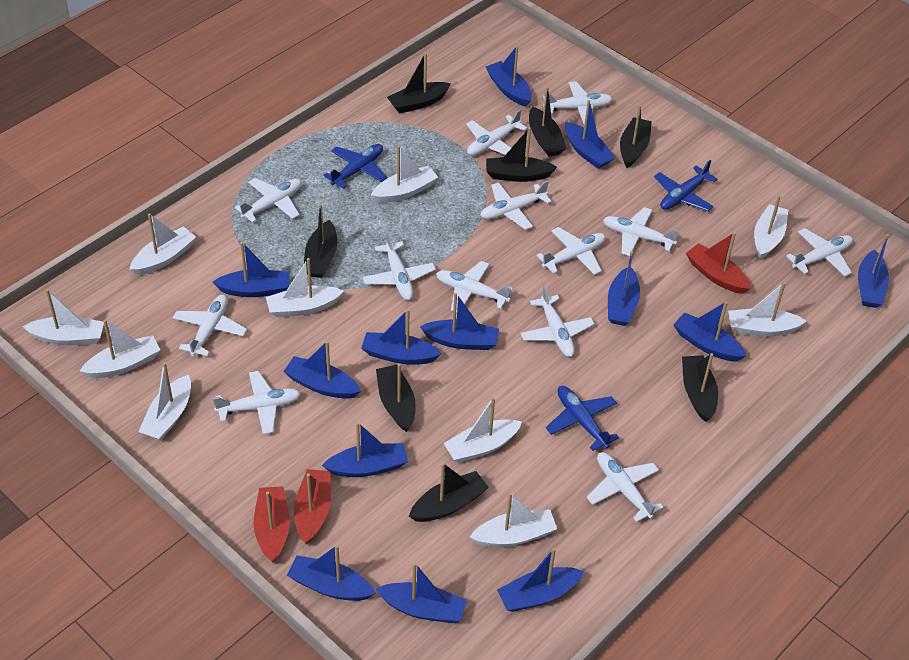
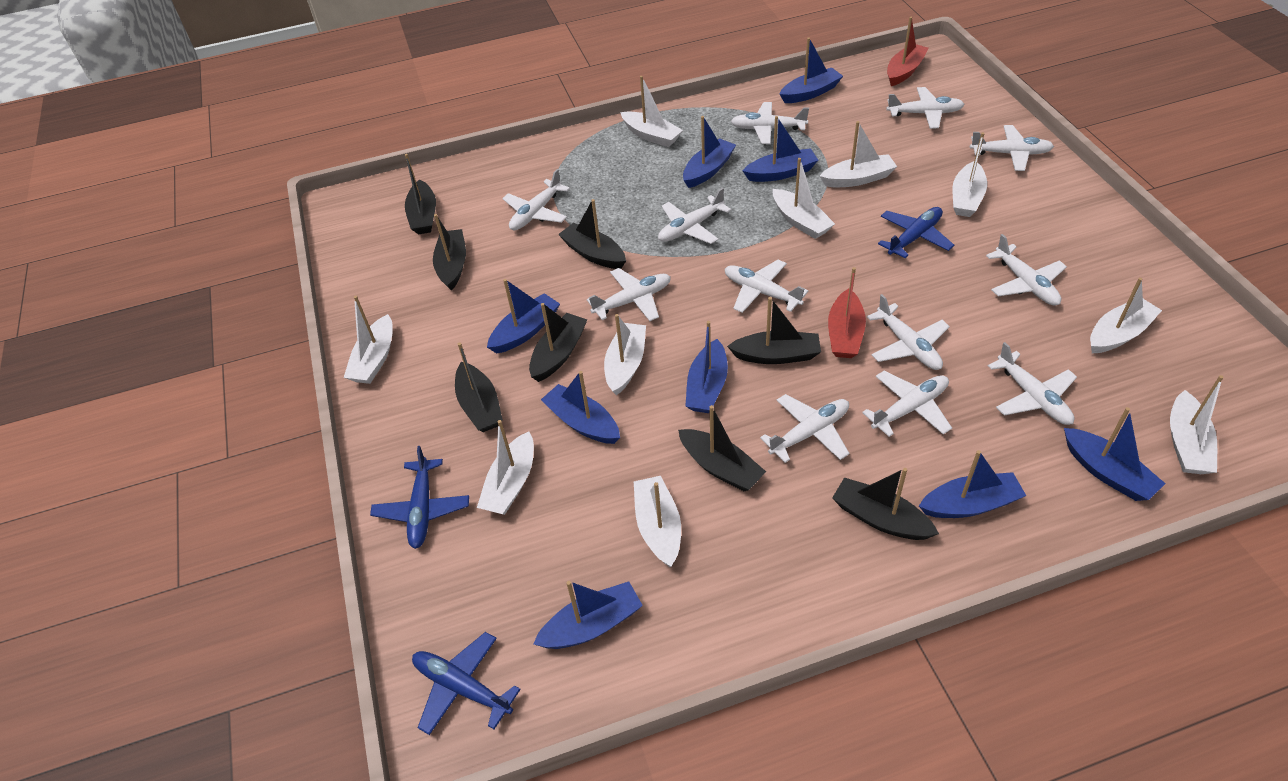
blue boat: [212,242,290,297] [283,341,361,399] [287,545,376,601] [322,422,408,477] [361,309,442,365] [376,563,467,623] [420,293,499,350] [486,46,532,107] [497,548,584,612] [565,100,616,169] [608,251,640,326] [674,301,746,362] [858,234,889,308] = 13 -> [487,279,560,353] [533,581,643,649] [541,371,620,444] [683,116,736,188] [685,321,728,413] [743,116,818,182] [780,37,843,103] [919,450,1026,518] [1064,407,1166,501] = 9
red boat: [253,486,290,562] [294,469,331,544] [686,232,751,294] = 3 -> [828,267,866,358] [887,17,929,86] = 2
white plane: [173,295,247,356] [213,371,301,434] [235,178,302,223] [363,232,436,300] [436,261,513,312] [466,109,527,155] [480,181,552,230] [520,285,594,357] [537,227,606,275] [543,81,613,124] [587,452,663,522] [603,207,679,256] [786,228,853,276] = 13 -> [502,169,570,231] [587,268,671,321] [658,188,731,244] [725,260,808,313] [731,102,809,144] [760,394,849,463] [862,371,952,437] [867,294,950,370] [886,87,965,129] [970,125,1054,171] [986,234,1067,306] [988,342,1077,425] = 12

